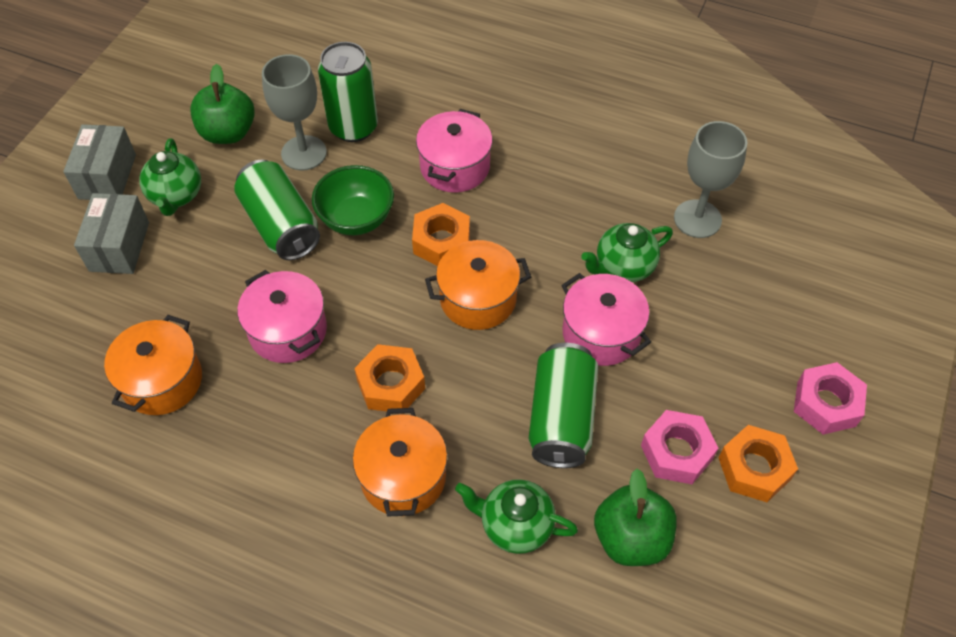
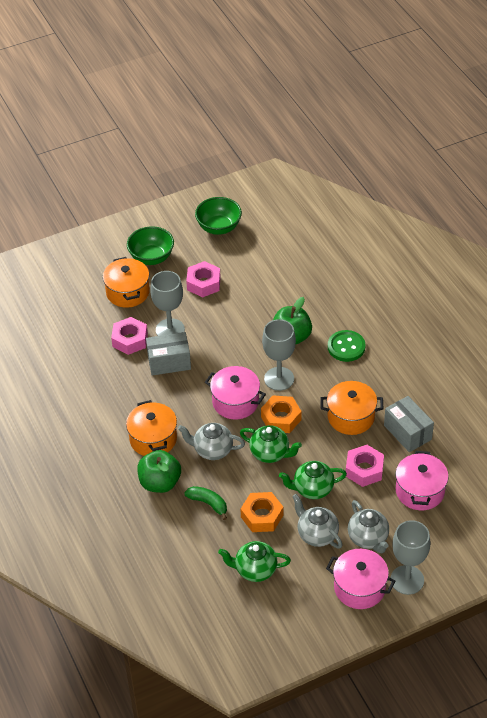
green banana: none = 0 -> [184,486,227,520] = 1
green bowl: [312,165,394,235] = 1 -> [127,226,174,265] [195,197,242,235] = 2
green button: none = 0 -> [328,330,365,362] = 1
green can: [234,160,320,260] [318,42,378,142] [529,343,598,468] = 3 -> none = 0
grey goblet: [262,54,327,171] [674,121,747,238] = 2 -> [150,271,185,336] [262,319,296,391] [391,520,430,595] = 3
grey teapot: none = 0 -> [178,423,245,460] [292,494,342,549] [348,500,389,553] = 3
orange nut: [354,344,425,411] [412,203,470,266] [718,425,798,502] = 3 -> [241,492,283,532] [261,395,302,433] = 2
pink nut: [641,410,719,484] [794,362,867,435] = 2 -> [111,317,148,355] [186,261,221,297] [346,445,384,487] = 3

